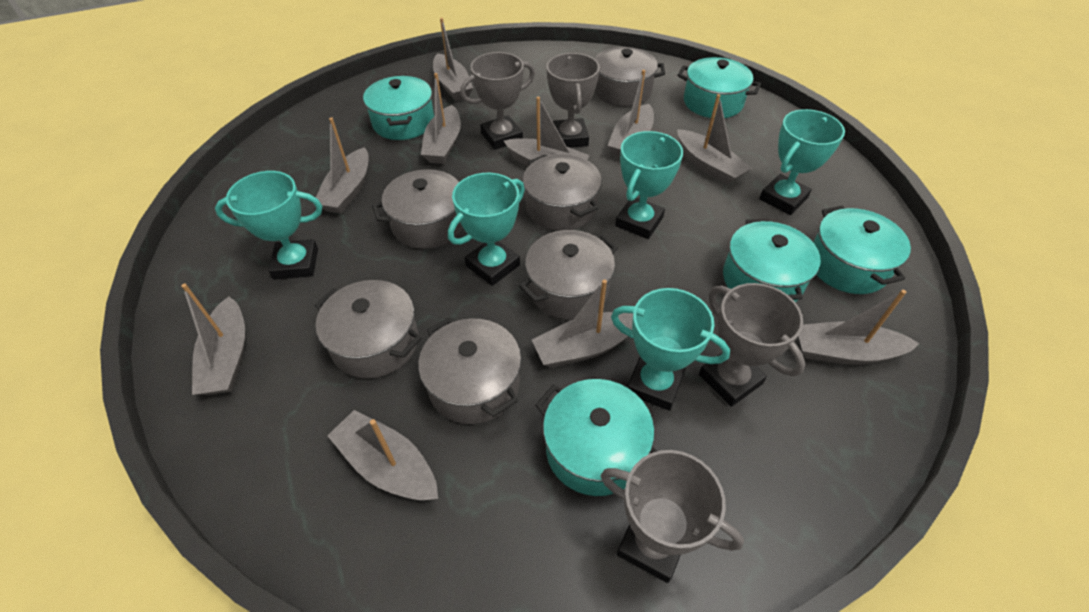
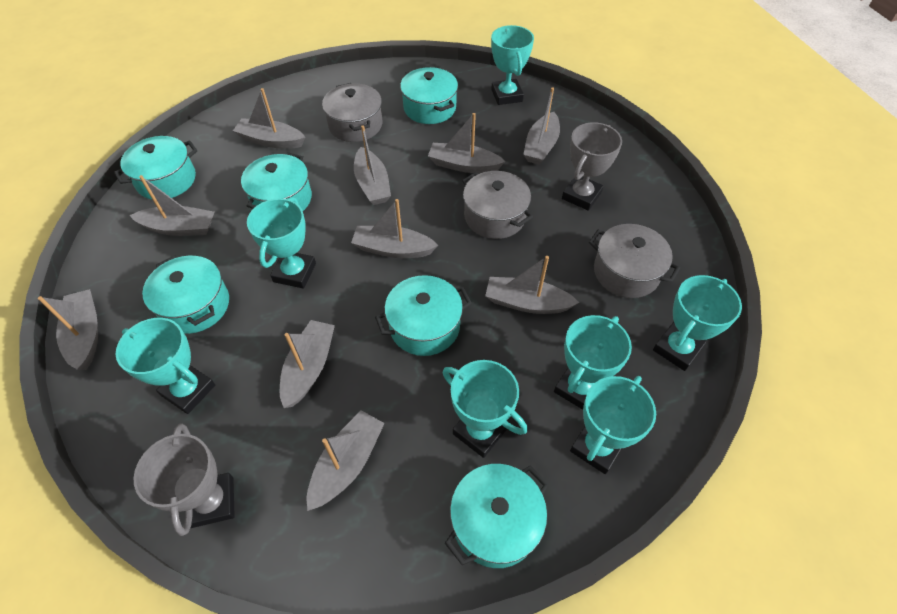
grey pot: [315,280,422,379] [372,169,463,249] [418,317,521,424] [519,230,618,320] [523,154,602,231] [594,47,665,107] = 6 -> [322,83,382,142] [462,171,533,239] [589,224,680,298] = 3
grey trophy: [460,52,535,150] [546,53,600,148] [601,450,744,583] [699,283,805,407] = 4 -> [134,423,235,536] [562,122,622,211] = 2
turquoise pot: [363,76,434,140] [535,379,657,496] [677,57,761,118] [723,219,821,302] [813,206,911,294] = 5 -> [114,136,197,200] [142,255,229,334] [241,152,312,211] [375,275,472,356] [400,67,458,124] [445,464,549,568] = 6
turquoise trophy: [215,171,322,280] [448,173,525,286] [611,288,730,411] [615,131,683,239] [759,109,845,215] = 5 -> [116,318,215,414] [247,197,316,288] [443,360,527,458] [491,25,534,105] [554,315,632,410] [570,376,656,474] [653,275,742,371] = 7

